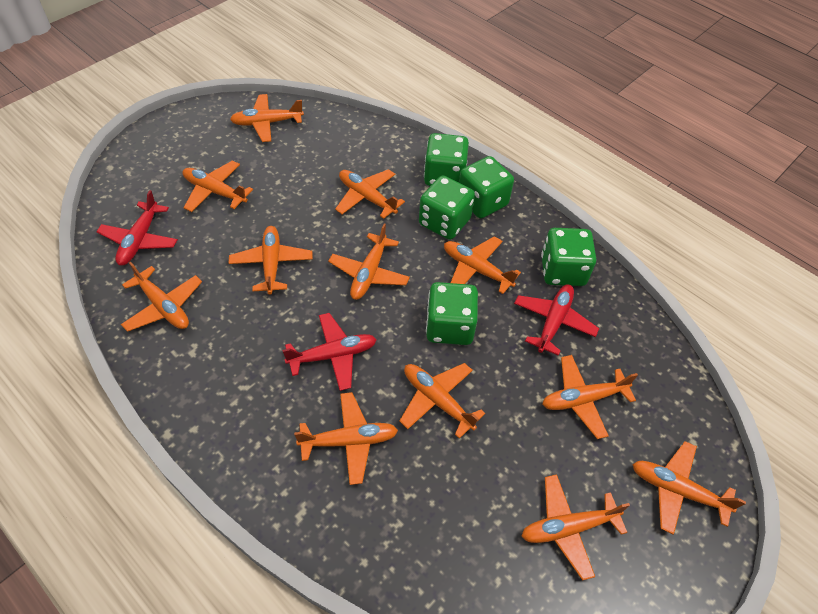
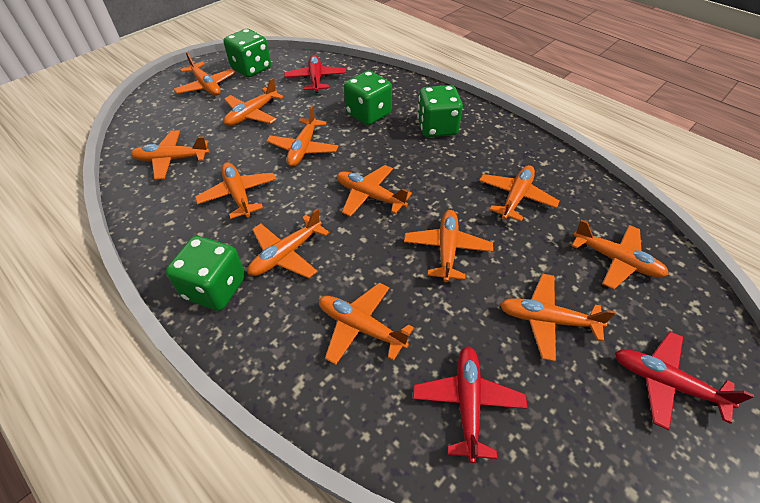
green dice: [419,175,475,240] [424,133,469,186] [426,282,478,345] [459,156,514,218] [541,228,596,286] = 5 -> [166,236,245,311] [223,29,271,77] [344,71,392,125] [417,85,463,137] = 4

